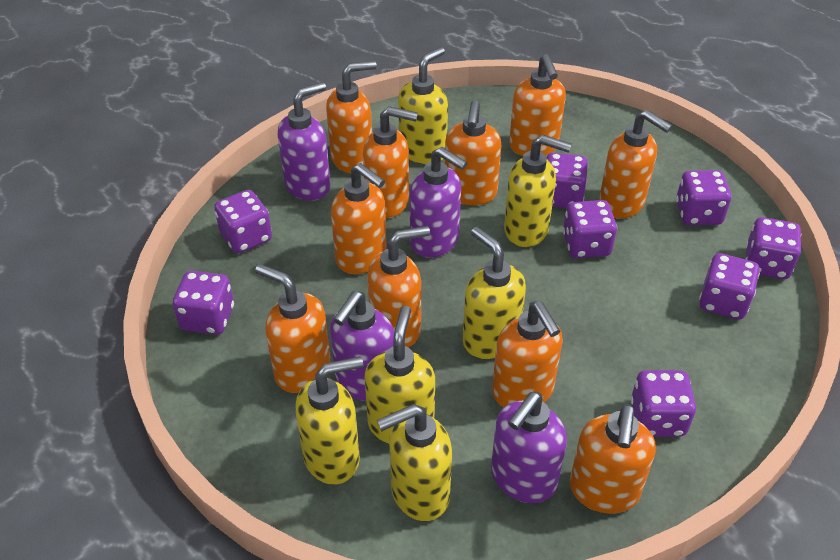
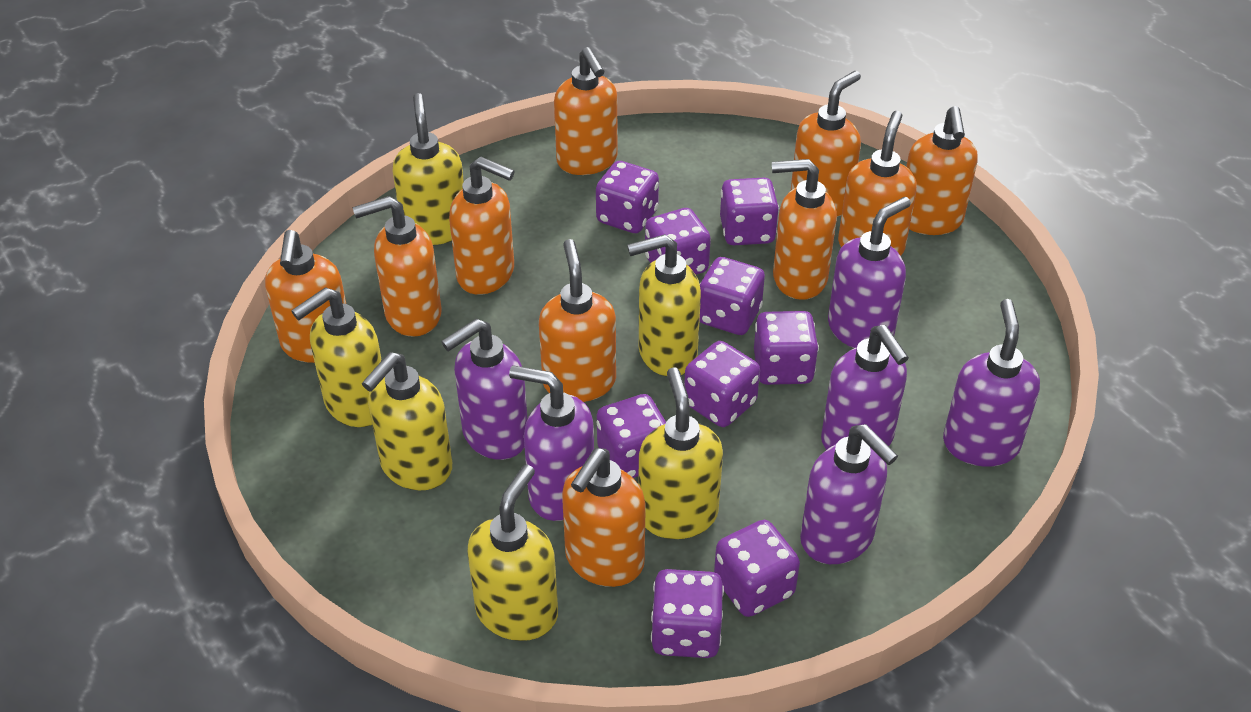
purple dice: [173,271,234,335] [214,190,272,253] [547,153,588,208] [563,200,617,258] [631,370,696,437] [676,170,732,225] [699,253,760,320] [745,217,801,279] = 8 -> [596,161,659,233] [597,394,666,478] [645,208,711,275] [651,569,724,658] [684,341,760,427] [699,257,765,335] [714,520,800,617] [720,177,779,245] [754,311,819,385] = 9
purple soap dispenser: [278,82,331,201] [330,291,394,401] [410,147,467,258] [491,392,567,503] = 4 -> [441,319,528,460] [509,365,594,521] [800,424,898,564] [821,325,909,450] [828,197,911,348] [943,299,1040,467] = 6

